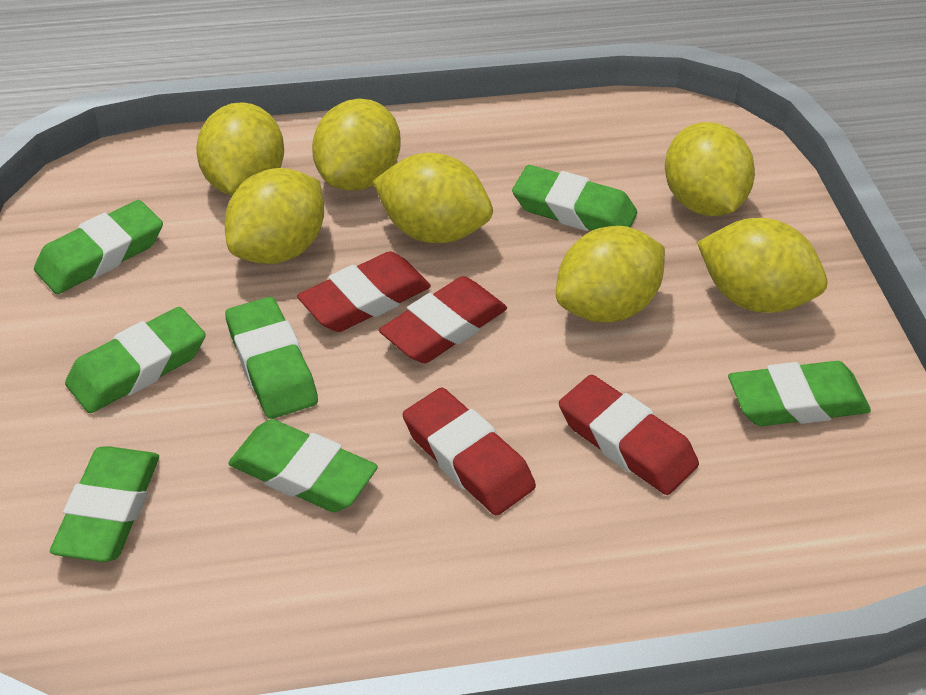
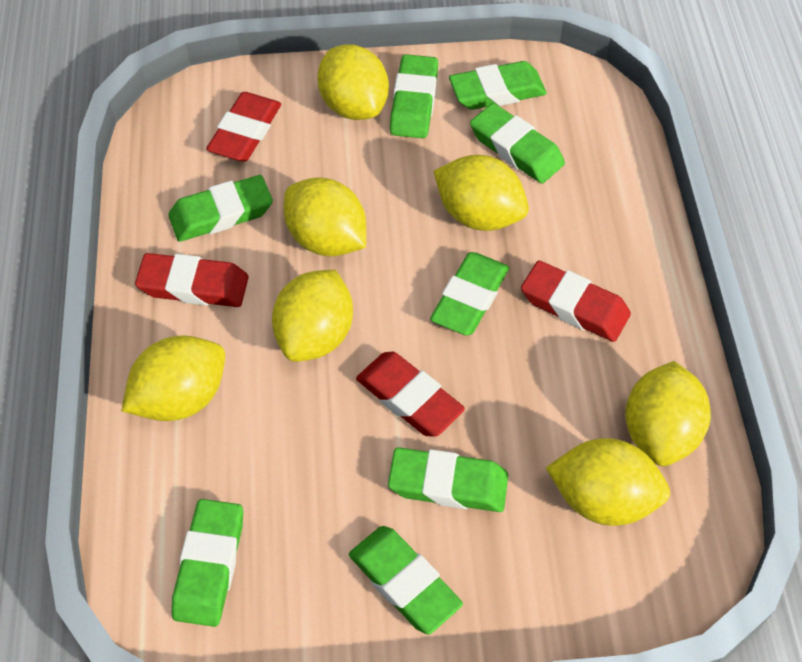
green eraser: [34,200,163,294] [50,446,159,562] [65,307,206,414] [225,297,318,419] [228,419,378,512] [512,165,637,231] [728,361,871,426] = 7 -> [168,175,273,242] [172,499,243,627] [349,526,463,634] [388,447,508,512] [390,54,438,138] [430,252,509,336] [449,61,547,110] [470,103,565,184] = 8

